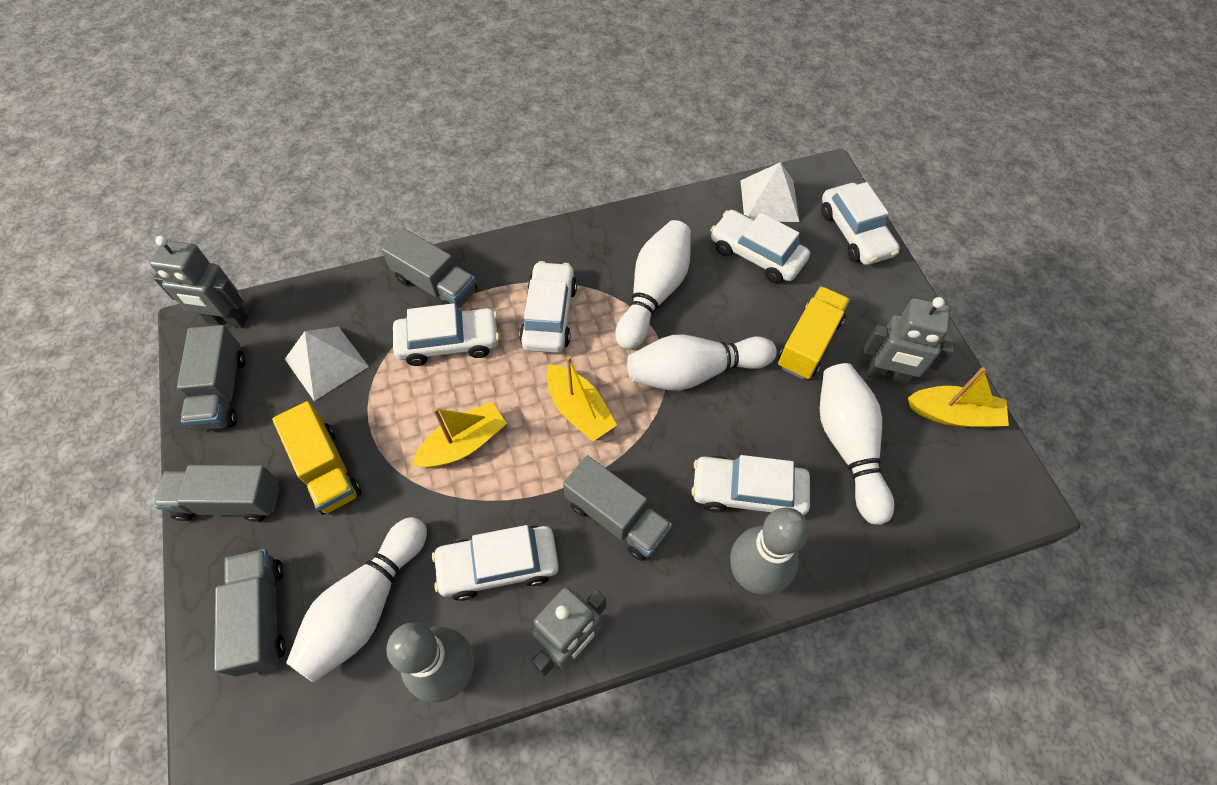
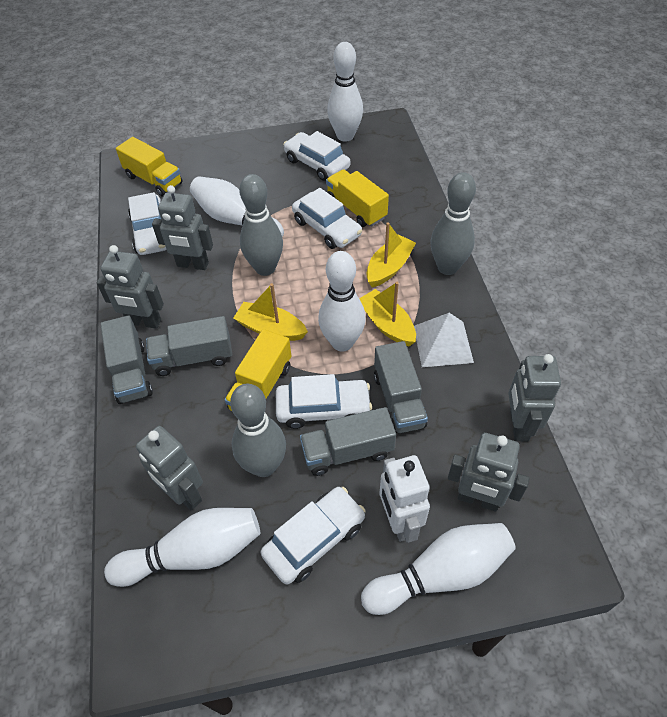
grey bowling pin: [386,622,474,703] [730,508,809,595] = 2 -> [230,384,286,477] [239,174,283,276] [430,172,476,275] = 3
grey robot: [150,236,248,328] [531,588,606,676] [864,297,955,386] = 3 -> [97,245,164,329] [136,426,203,511] [152,185,213,270] [448,433,529,511] [508,354,561,441] = 5
grey truck: [154,465,279,522] [177,325,245,431] [214,549,286,677] [381,228,477,309] [563,455,672,561] = 5 -> [100,315,153,404] [146,316,232,376] [300,407,396,476] [374,341,428,434] = 4
white bowling pin: [286,517,427,683] [615,220,691,350] [627,335,777,391] [820,363,894,525] = 4 -> [104,508,260,587] [190,176,284,237] [318,251,366,352] [327,42,363,142] [361,523,516,615] = 5
white car: [393,303,499,366] [432,525,559,601] [519,261,577,353] [691,455,810,515] [710,210,810,283] [821,182,900,265] = 6 -> [128,192,167,255] [261,487,366,584] [276,374,372,429] [283,131,351,181] [292,188,362,249] = 5
white pyramid: [285,327,369,401] [740,162,799,222] = 2 -> [414,313,474,367] = 1
white robot: none = 0 -> [380,455,430,543] = 1
yellow truck: [272,401,362,515] [778,286,850,379] = 2 -> [116,137,183,197] [225,329,291,411] [326,169,389,227] = 3

